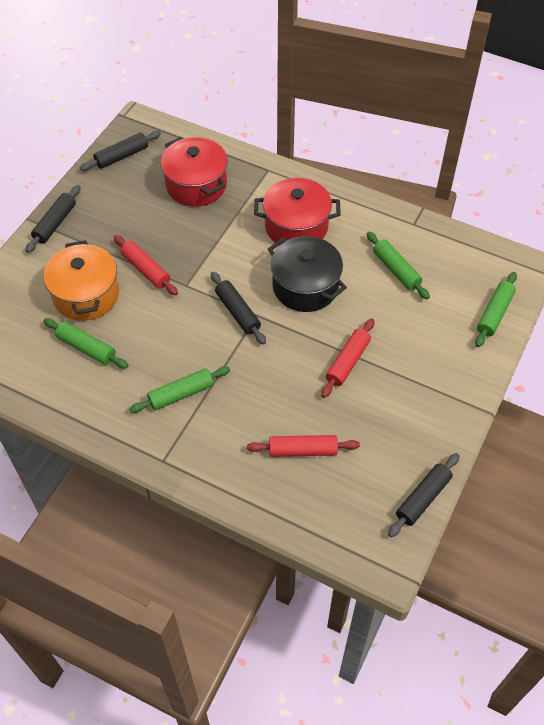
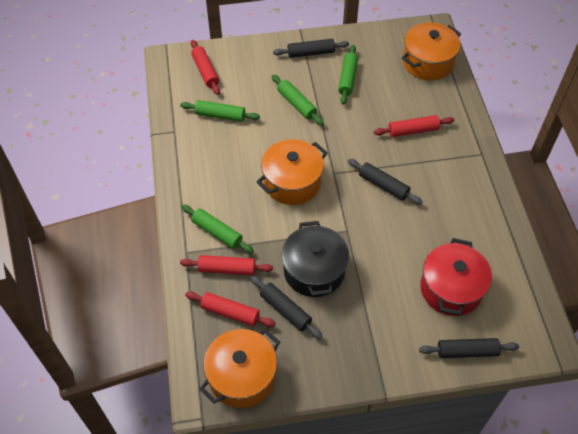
orange pot: [44,240,119,321] = 1 -> [200,329,280,408] [257,139,328,205] [402,23,461,80] = 3
red pot: [161,137,228,207] [254,178,340,246] = 2 -> [420,238,492,316] = 1
red rolling pin: [114,235,178,295] [247,435,360,457] [321,318,374,398] = 3 -> [180,255,273,275] [185,292,276,327] [191,40,220,95] [374,115,454,137] = 4

